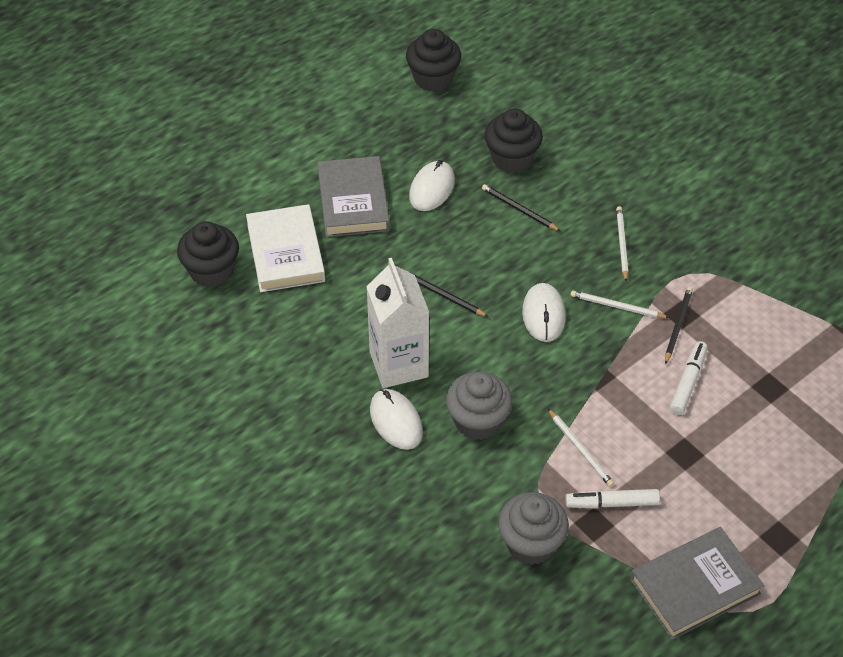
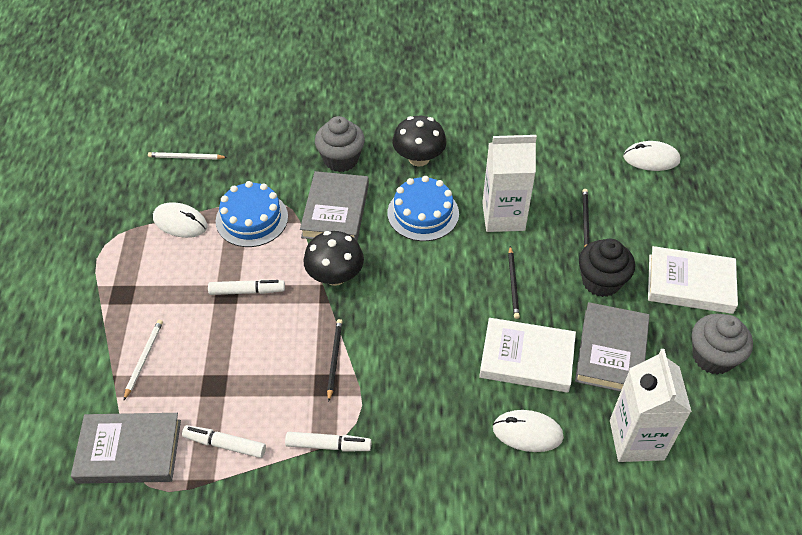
black cupcake: [177,221,239,287] [406,29,461,92] [485,108,543,173] = 3 -> [579,239,635,297] = 1
black mushroom: none = 0 -> [303,231,364,286] [392,116,447,167] = 2
blue cake: none = 0 -> [216,181,288,247] [387,176,459,241] = 2
grey book: [318,156,390,237] [630,527,764,640] = 2 -> [71,413,181,484] [300,171,369,241] [575,302,650,392] = 3
white book: [246,204,325,292] = 1 -> [479,318,576,393] [648,246,738,314] = 2
white carton: [366,258,429,388] = 1 -> [482,135,537,232] [610,349,692,462] = 2
white marker: [565,489,660,509] [670,341,707,415] = 2 -> [182,425,266,458] [208,280,285,295] [285,432,371,451] = 3
white pencil: [548,409,614,487] [570,290,670,318] [616,206,628,282] = 3 -> [124,320,163,400] [148,152,227,160] = 2

